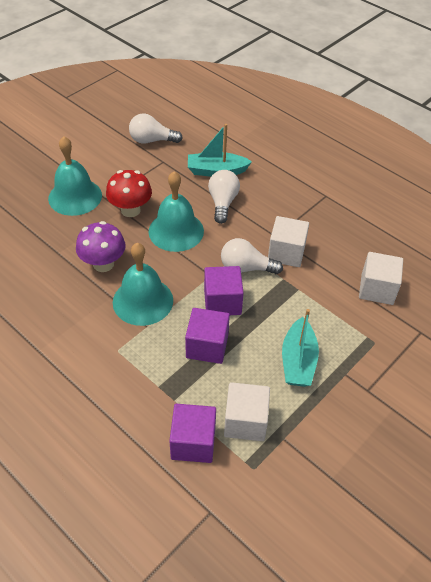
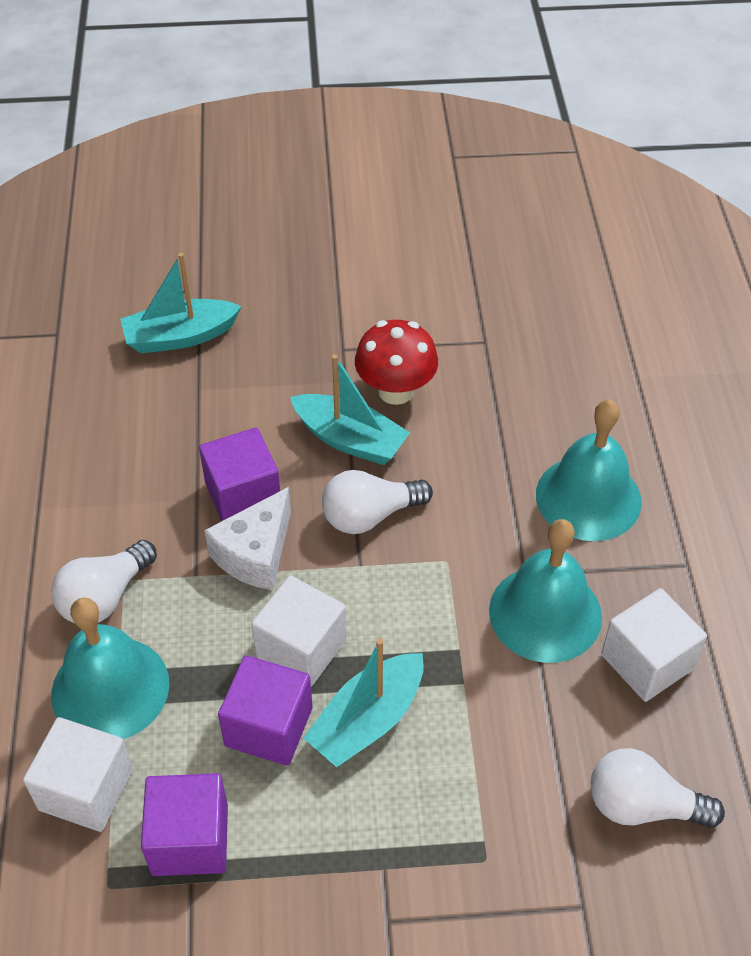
purple mushroom: [76,221,126,272] = 1 -> none = 0
turquoise boat: [188,124,252,177] [282,309,319,387] = 2 -> [120,253,242,353] [290,354,410,465] [304,639,423,767] = 3
white cheese: none = 0 -> [204,487,291,590] = 1

